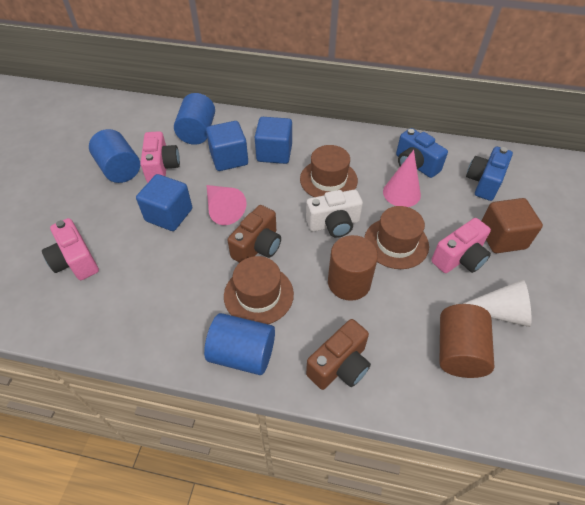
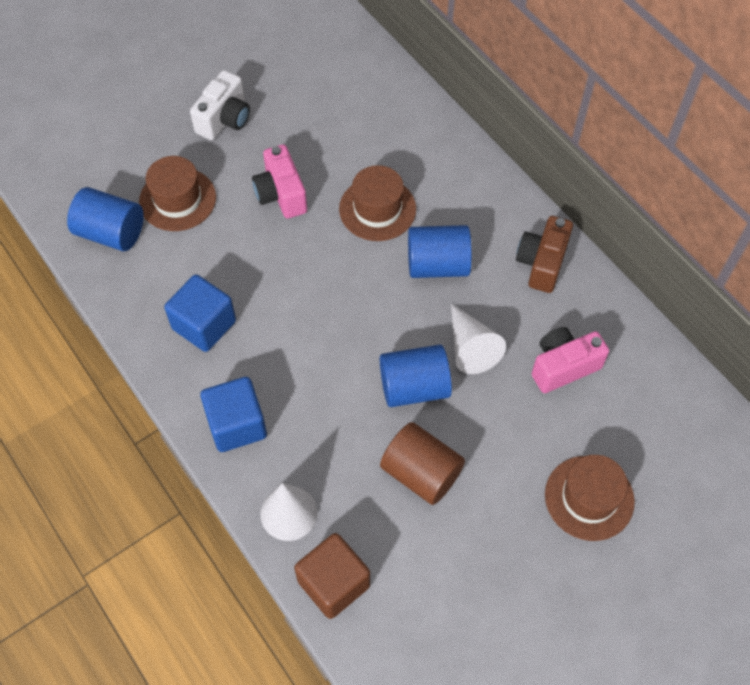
blue camera: [396,128,448,178] [466,147,513,201] = 2 -> none = 0
blue cube: [136,174,192,231] [206,121,248,171] [255,117,292,164] = 3 -> [164,274,236,352] [200,377,267,452] = 2
brown camera: [228,205,281,263] [306,319,371,390] = 2 -> [516,216,573,293] = 1
brown cylinder: [328,235,378,301] [439,304,494,378] = 2 -> [380,422,465,505] = 1
pink camera: [42,218,99,280] [140,131,180,183] [431,218,491,273] = 3 -> [252,144,307,219] [532,327,609,393] = 2
pink cone: [206,185,246,225] [383,150,421,207] = 2 -> none = 0
white cone: [463,280,532,327] = 1 -> [260,483,318,541] [451,304,506,374] = 2

